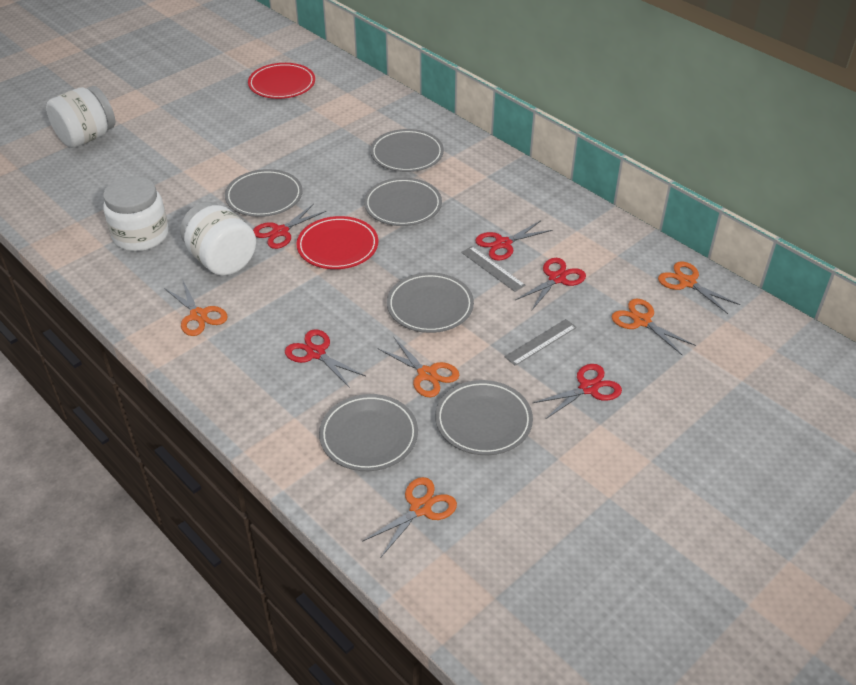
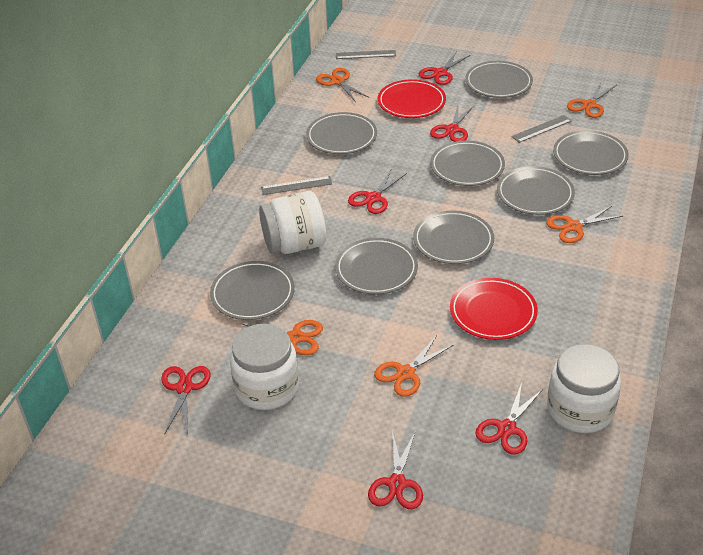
grey plate: [225,169,303,217] [319,394,418,471] [364,178,442,226] [370,129,444,172] [387,272,474,333] [435,380,533,455] = 6 -> [210,261,295,320] [306,112,377,154] [335,238,418,295] [413,211,494,264] [430,141,505,186] [465,61,533,98] [497,166,575,215] [553,130,629,175] = 8
grey ruler: [461,246,526,292] [505,319,577,366] = 2 -> [261,176,332,195] [336,50,396,59] [511,115,572,143] = 3
red scissors: [253,204,326,249] [285,329,365,388] [475,221,552,261] [515,258,586,311] [533,364,622,419] = 5 -> [161,366,211,435] [348,168,407,214] [368,431,423,509] [419,52,470,85] [430,106,474,142] [475,382,543,455] = 6

